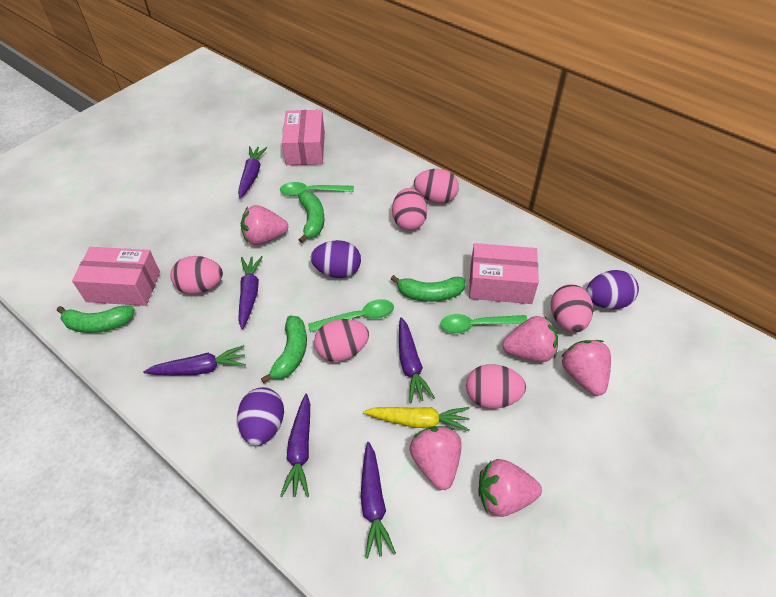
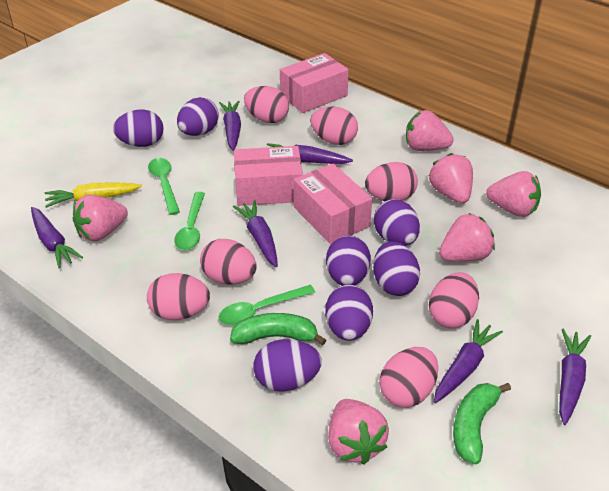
green banana: [57,306,135,333] [261,316,307,383] [298,192,325,243] [391,275,466,302] = 4 -> [230,313,326,346] [453,383,511,464] = 2
pink egg: [170,256,223,294] [314,319,369,362] [392,188,427,231] [414,169,459,203] [466,364,526,409] [551,284,593,333] = 6 -> [147,273,210,320] [200,239,256,285] [244,86,289,123] [310,107,358,145] [365,162,418,201] [380,347,438,408] [429,272,479,328] = 7
pink strawberry: [241,205,288,245] [409,426,461,490] [478,459,542,517] [502,316,558,362] [561,340,611,396] = 5 -> [73,194,128,241] [328,399,389,464] [406,110,454,151] [429,153,473,203] [439,213,495,262] [486,171,541,217] = 6
purple egg: [237,387,284,446] [311,240,361,278] [586,270,639,310] = 3 -> [113,110,164,147] [177,97,219,136] [253,339,322,392] [325,285,373,341] [326,235,371,286] [373,241,420,296] [374,199,420,246] = 7

